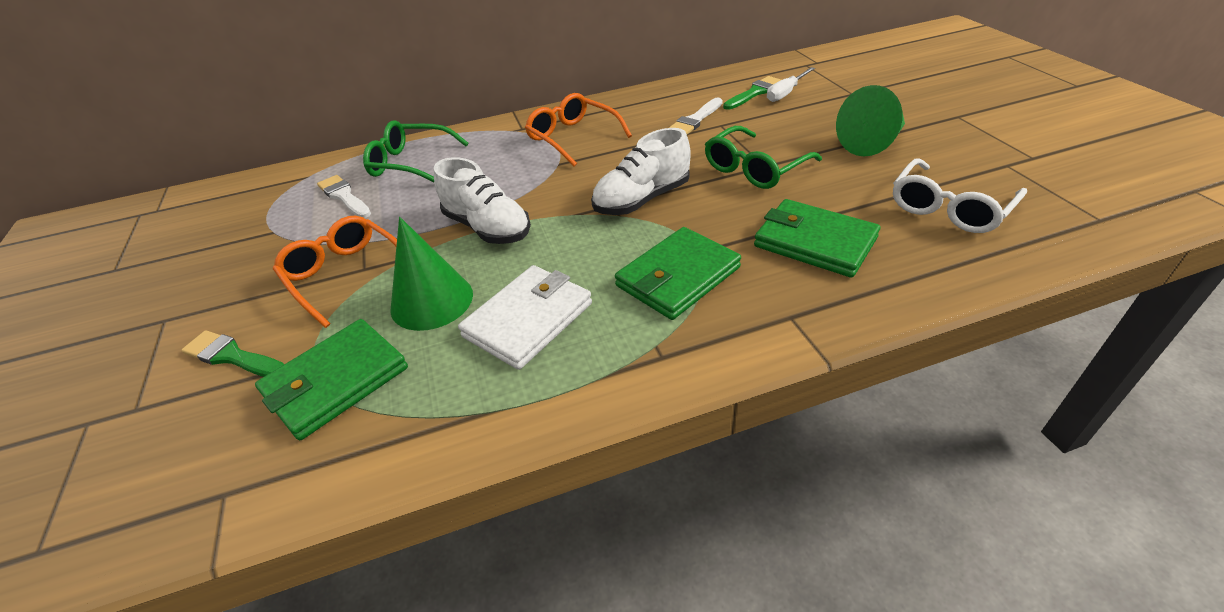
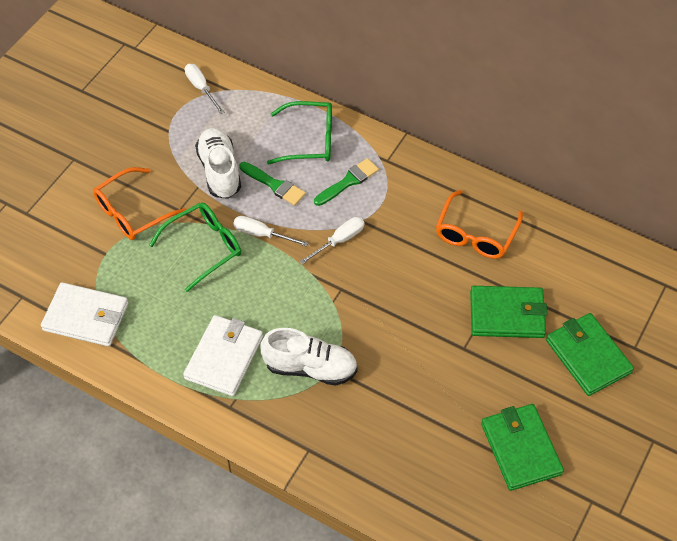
green cone: [390,217,473,331] [836,85,905,156] = 2 -> none = 0
white brush: [317,175,371,218] [669,98,723,134] = 2 -> none = 0
white glasses: [893,158,1027,233] = 1 -> none = 0
white screwdriver: [767,67,815,102] = 1 -> [185,64,224,114] [233,216,309,247] [299,217,364,265] = 3
white wallet: [458,265,592,370] = 1 -> [41,282,128,347] [183,315,263,396] = 2

